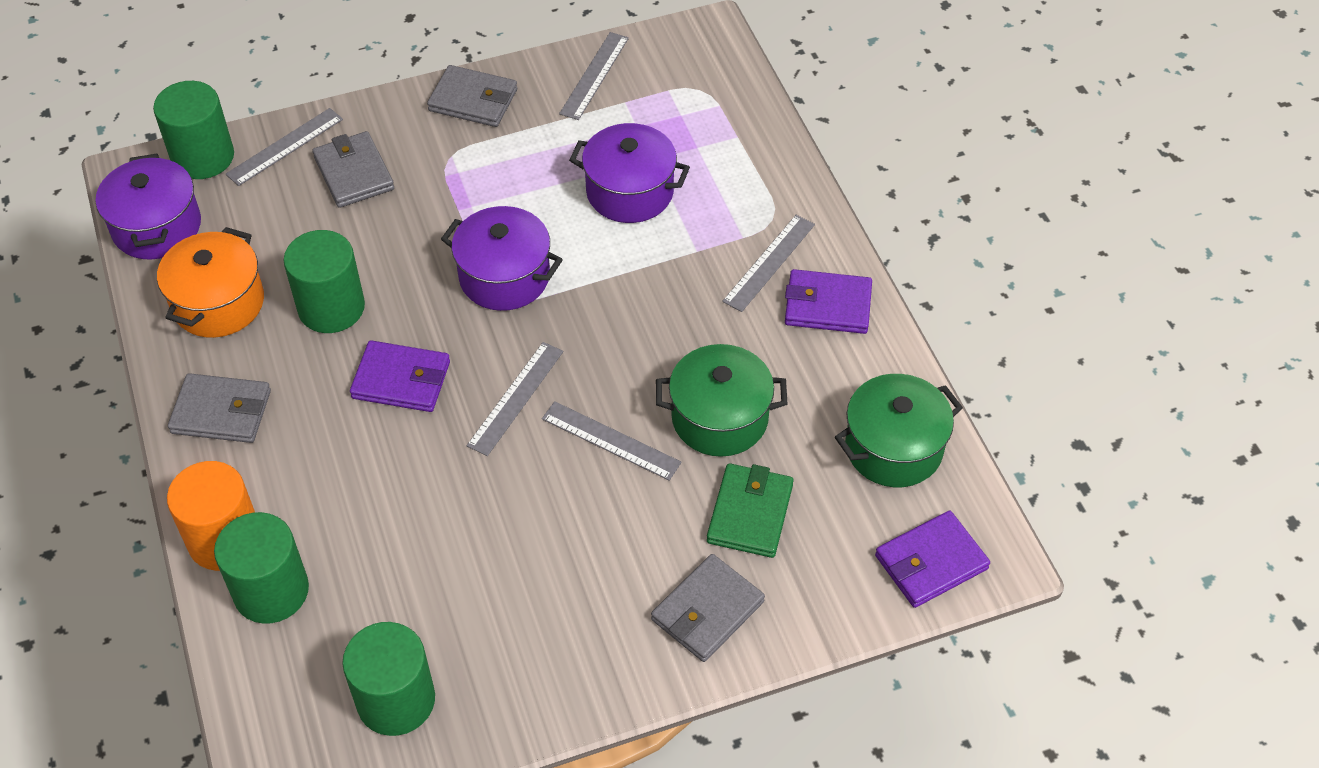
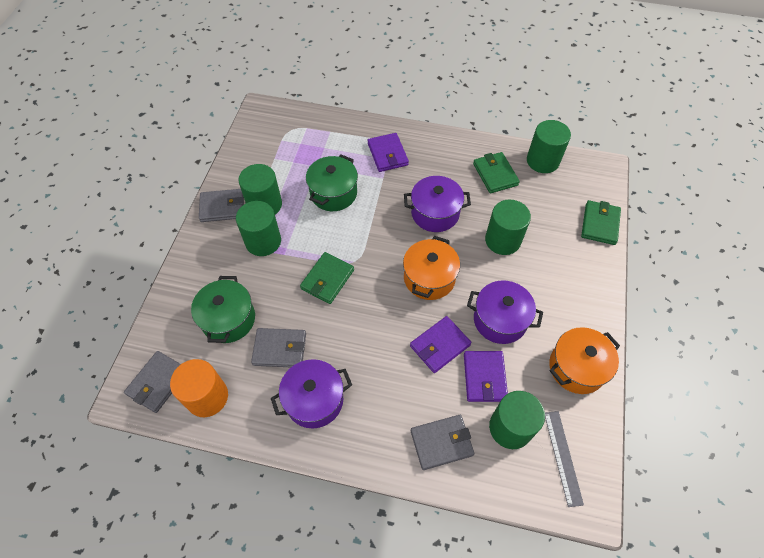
green cylinder: [153,81,234,179] [214,512,309,624] [283,230,365,333] [342,622,435,736] = 4 -> [236,201,281,256] [239,164,282,215] [485,200,531,255] [489,391,545,449] [527,120,571,173] = 5
green wallet: [707,463,794,558] = 1 -> [300,252,354,304] [473,152,520,193] [581,200,621,245] = 3
grey ruler: [226,108,343,186] [467,342,563,456] [542,401,682,481] [559,32,629,120] [722,215,815,312] = 5 -> [545,411,584,507] = 1
orange pot: [157,227,264,338] = 1 -> [403,236,460,300] [549,327,620,394] = 2

